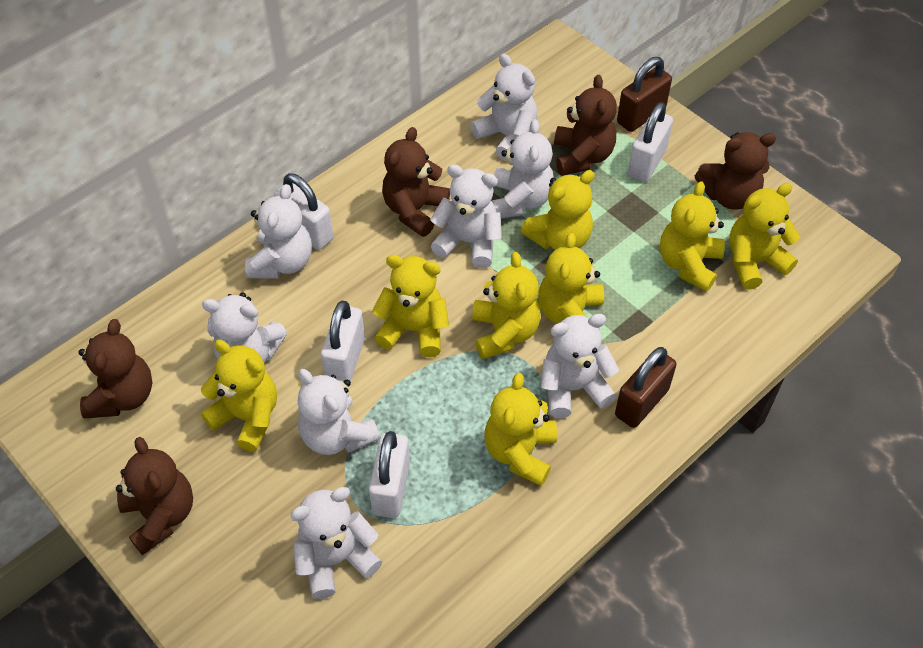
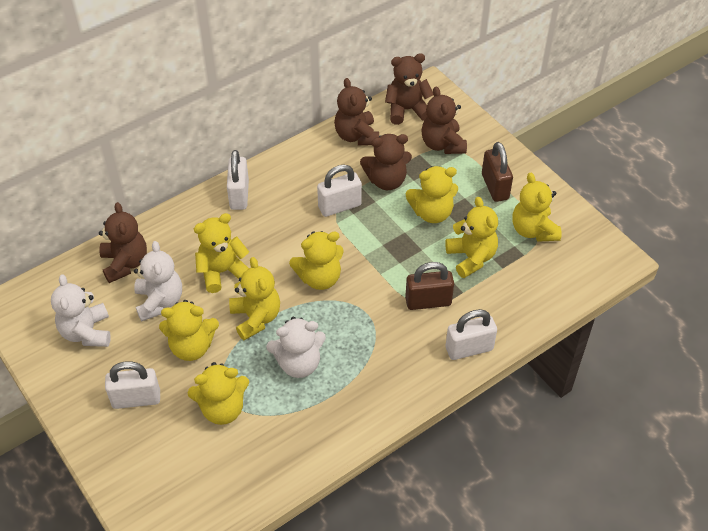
white teddy bear: [202,292,287,363] [245,184,312,279] [291,487,382,599] [298,369,380,455] [430,164,502,268] [470,54,537,161] [492,119,554,219] [541,314,619,418] = 8 -> [51,274,111,347] [134,241,182,322] [266,317,326,378] = 3

